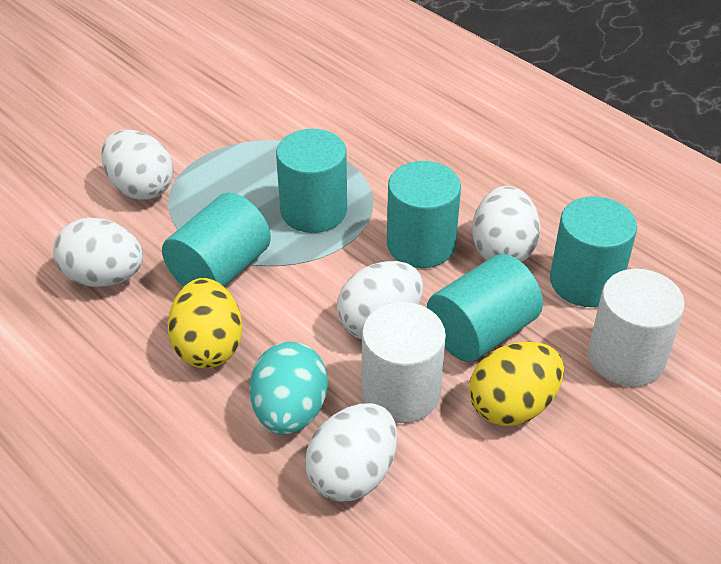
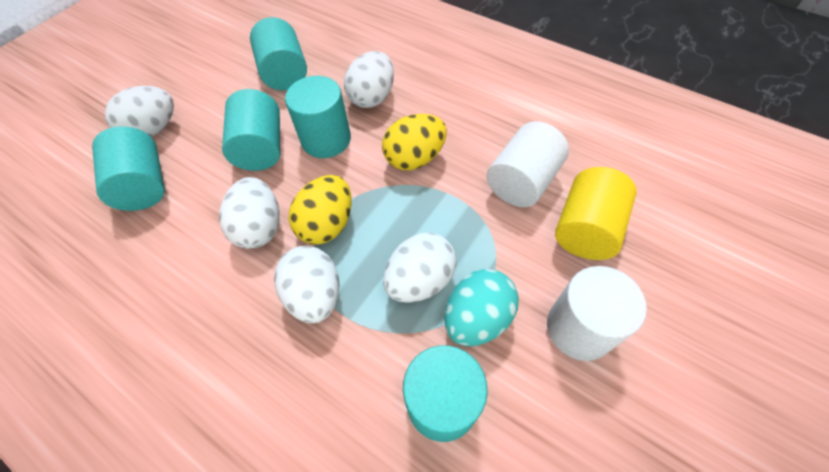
yellow cylinder: none = 0 -> [555,167,637,260] = 1

